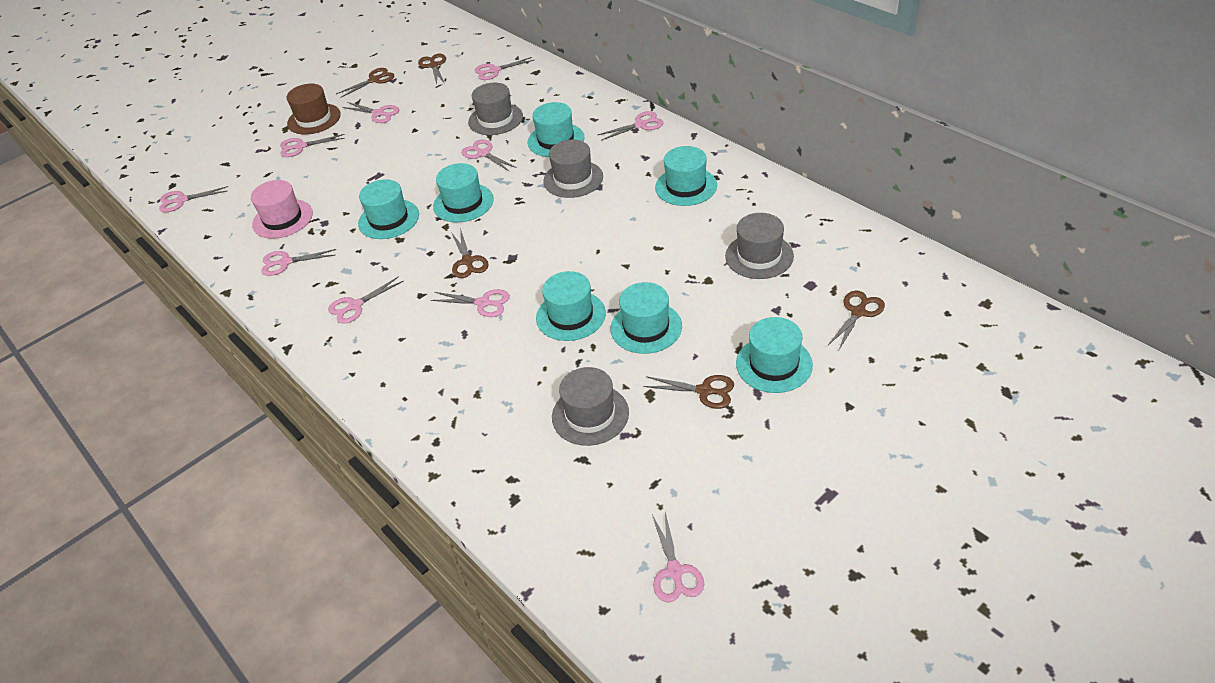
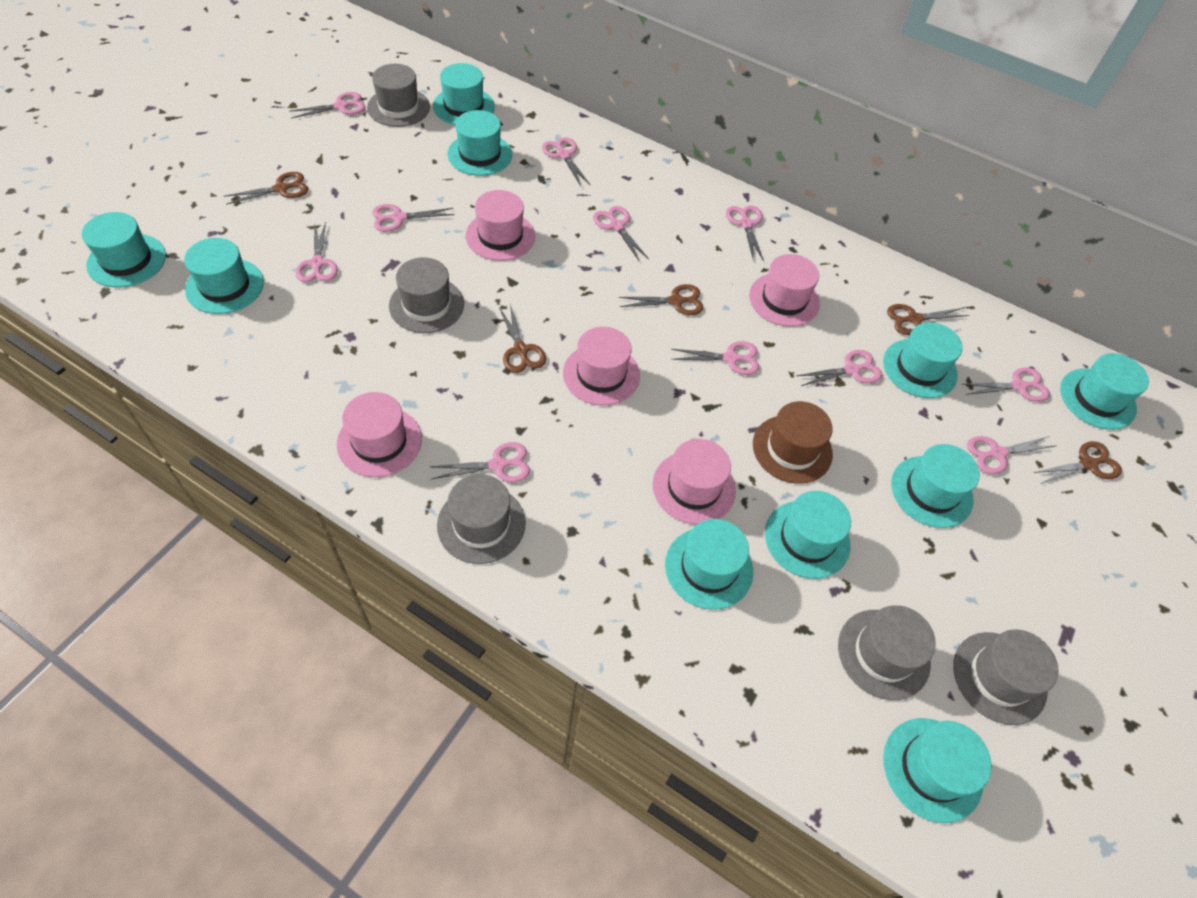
grey hat: [468,83,523,135] [543,140,603,198] [552,367,629,446] [725,213,794,279] = 4 -> [367,64,430,127] [389,257,464,333] [437,474,526,564] [838,605,936,700] [953,629,1059,725] = 5
pink hat: [251,180,313,239] = 1 -> [337,392,422,477] [466,190,535,261] [563,327,640,406] [652,439,736,524] [749,254,820,327] = 5
pink scissors: [159,186,228,212] [261,249,336,276] [280,134,345,157] [328,276,403,324] [342,102,399,123] [431,289,510,317] [462,139,517,172] [475,57,534,80] [598,111,663,141] [652,512,704,603] = 10 -> [289,92,366,118] [296,222,338,282] [372,204,455,232] [430,442,530,482] [542,137,590,186] [593,206,649,262] [671,341,759,375] [726,206,764,261] [796,350,882,386] [963,368,1050,402] [967,436,1055,474] = 11
turquoise hat: [358,179,419,239] [433,163,494,222] [528,102,584,157] [536,271,606,341] [611,282,682,354] [655,146,717,206] [736,317,813,393] = 7 -> [82,212,166,288] [184,238,264,314] [433,63,495,125] [447,110,512,176] [665,519,753,610] [765,491,851,579] [883,322,962,398] [883,718,992,823] [891,444,980,528] [1060,353,1149,430] = 10

